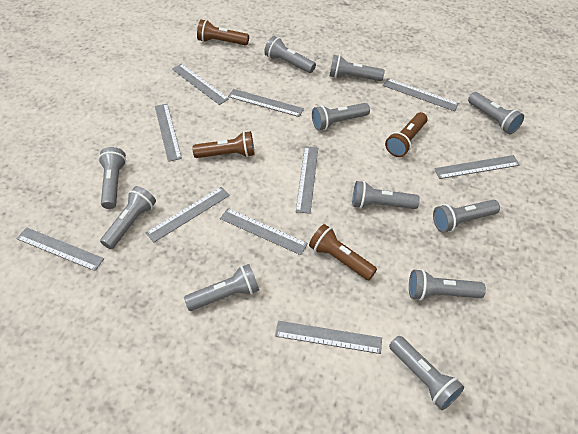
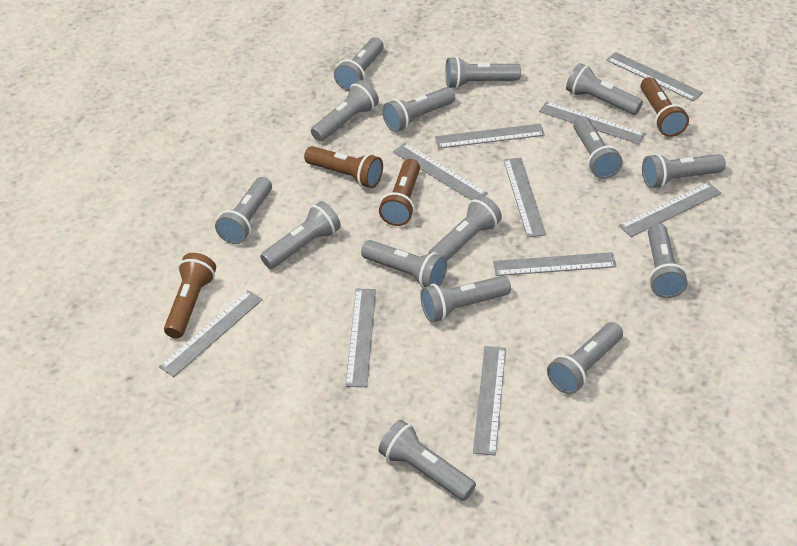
grey flashlight: [98,147,126,209] [100,186,156,249] [184,264,259,311] [264,36,316,73] [312,103,370,130] [330,55,385,81] [352,181,420,209] [389,336,464,410] [409,269,486,301] [433,200,500,233] [468,92,524,134] = 11 -> [215,177,272,244] [260,201,341,269] [311,80,379,141] [334,37,384,91] [361,240,447,288] [378,420,476,501] [382,87,455,132] [420,276,511,322] [428,195,502,261] [445,56,521,89] [547,322,623,394] [566,63,643,115] [573,116,623,179] [642,153,726,188] [648,223,688,298] = 15

